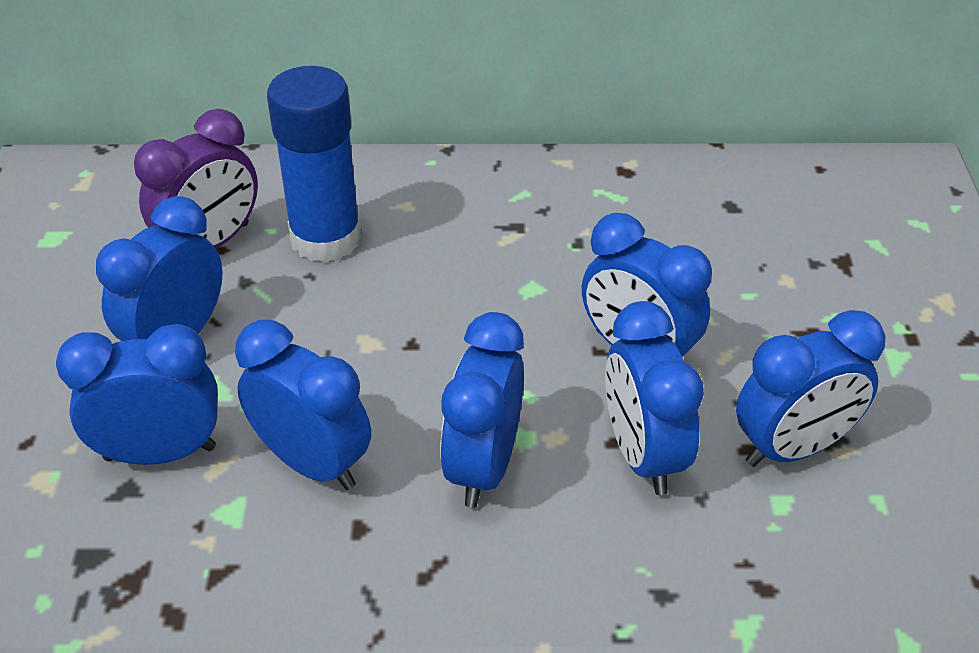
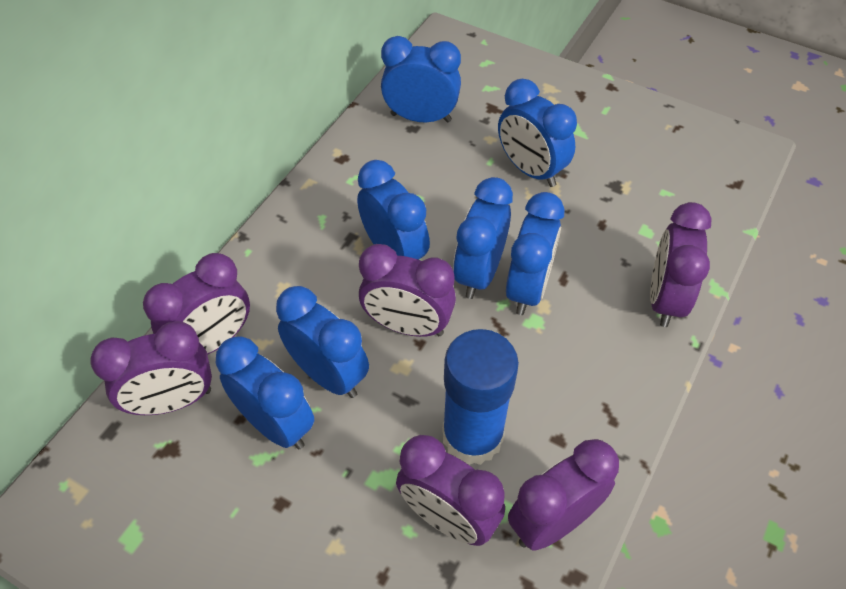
purple clock: [134,109,258,248] = 1 -> [90,321,212,415] [143,253,250,355] [359,244,456,337] [396,435,505,546] [508,439,619,551] [650,202,712,327] = 6

